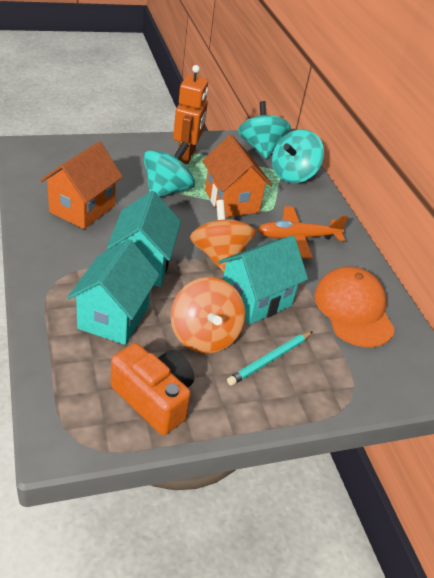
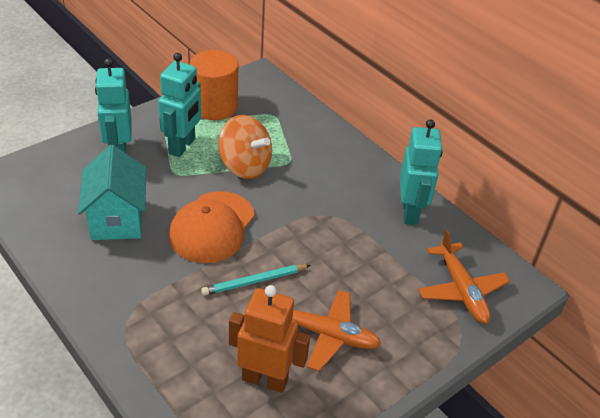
orange camera: [111,343,194,435] = 1 -> none = 0
orange cylinder: none = 0 -> [189,50,238,120] = 1
orange house: [40,142,123,229] [202,135,272,217] = 2 -> none = 0
orange plane: [257,206,348,258] = 1 -> [285,290,381,371] [418,230,510,324] = 2
orange spinning top: [171,277,245,353] [190,200,256,272] = 2 -> [218,115,272,179] = 1
turquoise house: [67,239,160,345] [106,191,181,287] [218,235,308,325] = 3 -> [78,145,146,240] = 1
turquoise robot: none = 0 -> [95,58,132,153] [158,53,201,157] [400,119,443,225] = 3
turquoise spinning top: [143,141,195,197] [238,101,291,159] [272,129,324,183] = 3 -> none = 0

